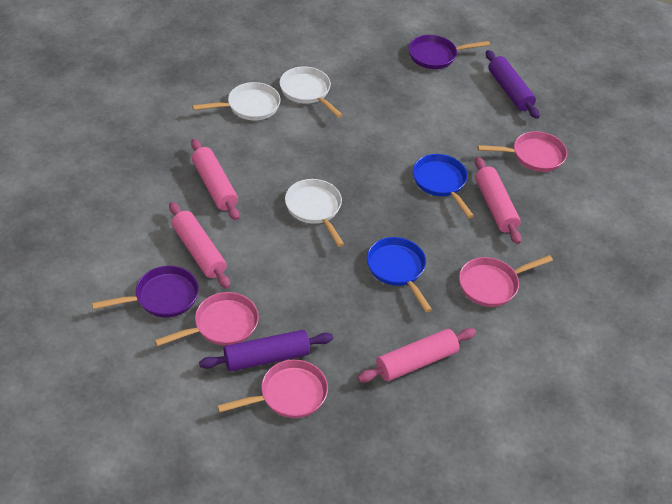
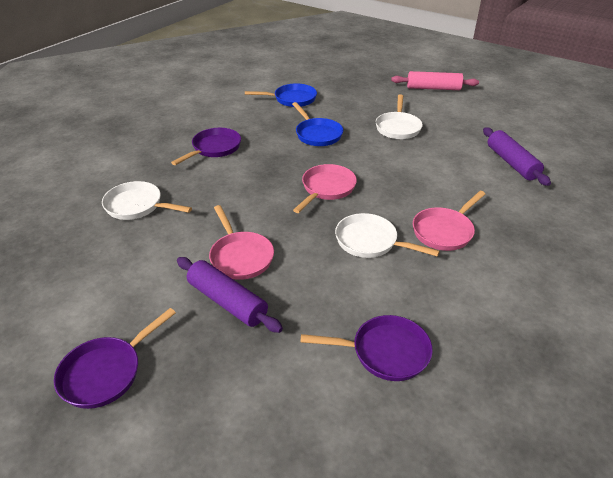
pink pan: [154,292,259,346] [217,359,328,418] [459,255,553,307] [478,131,567,172] = 4 -> [209,205,274,280] [293,164,357,213] [413,191,485,251] = 3
pink rolling pin: [169,202,230,289] [191,139,239,220] [357,328,476,382] [475,157,521,244] = 4 -> [391,71,479,90] = 1
purple pan: [92,266,199,318] [408,35,490,69] = 2 -> [54,308,176,409] [171,128,241,165] [300,315,433,381] = 3

